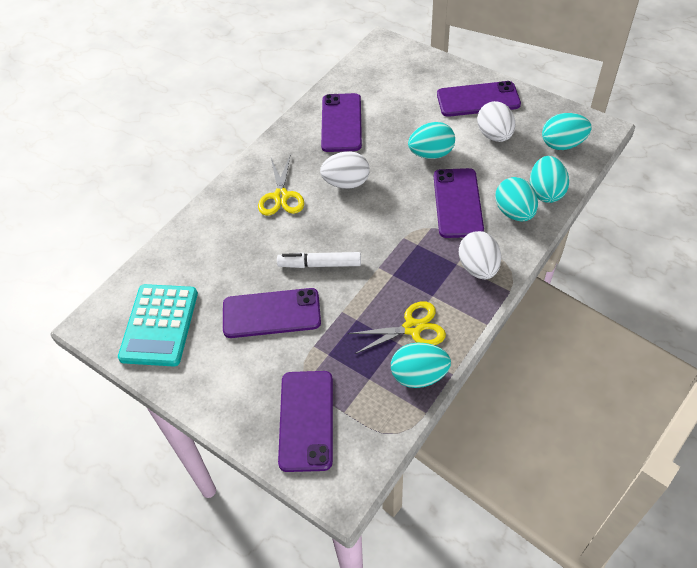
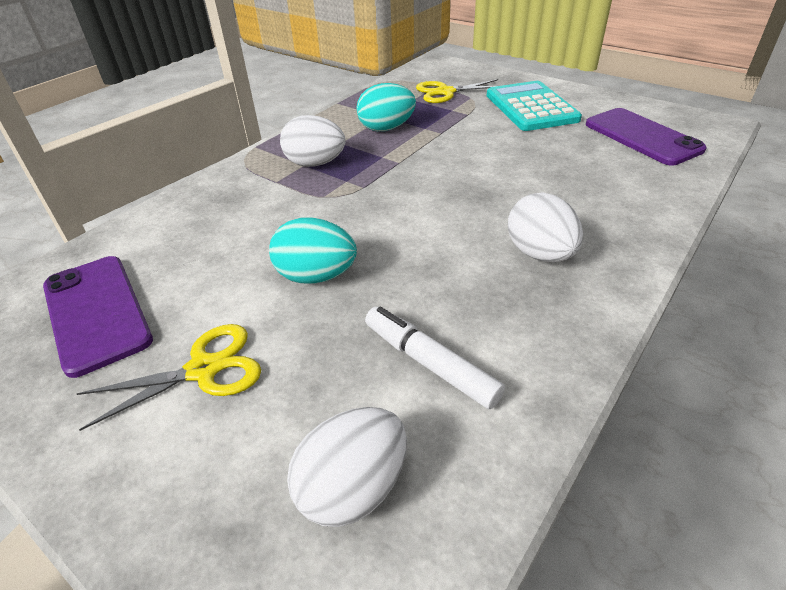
purple phone: [223,288,321,338] [278,371,333,472] [321,93,362,152] [434,168,484,238] [437,81,521,117] = 5 -> [43,256,153,378] [586,108,707,166] = 2
turquoise egg: [391,343,451,388] [408,122,455,159] [495,177,538,221] [530,156,569,203] [542,113,592,150] = 5 -> [269,217,357,284] [357,83,416,131] = 2

